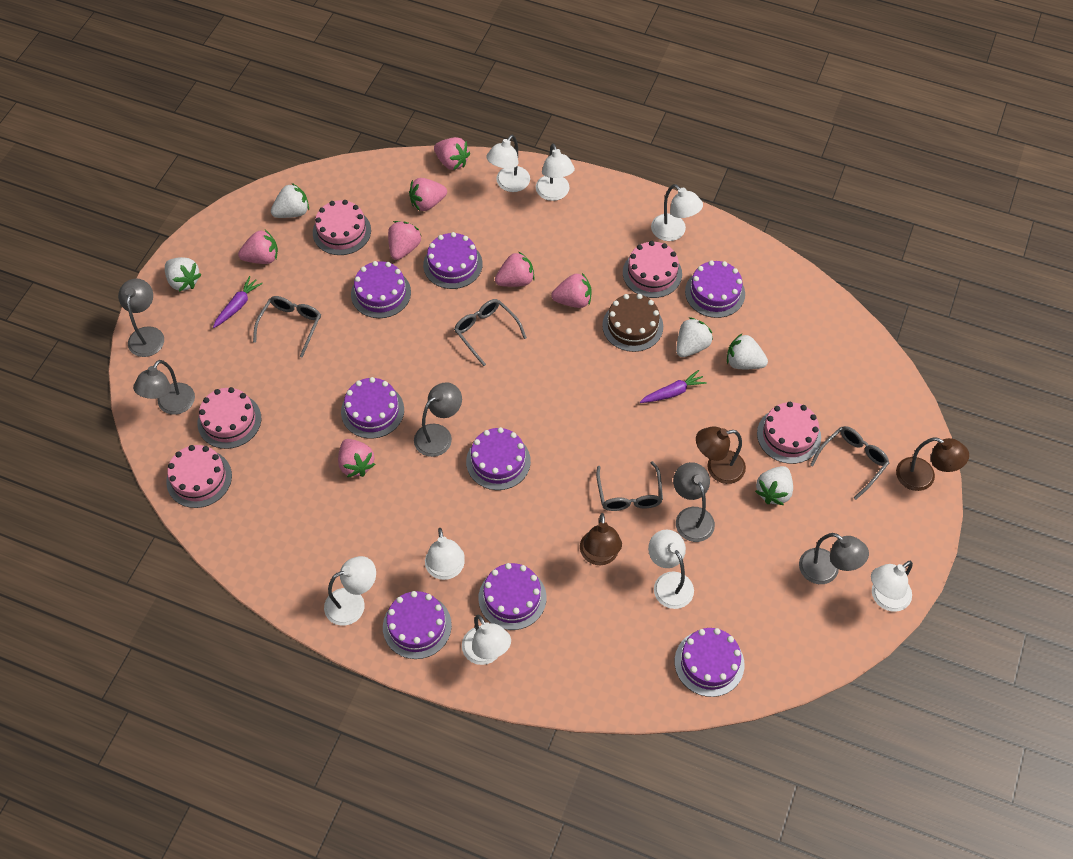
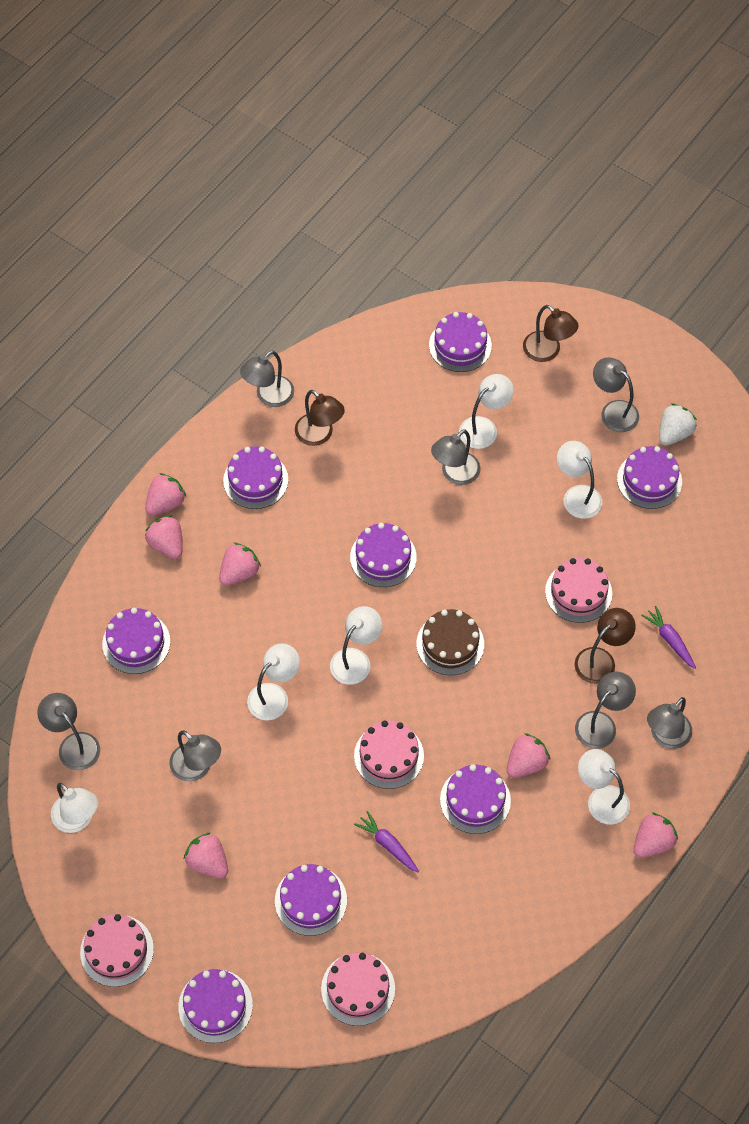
grey glasses: [253,296,321,358] [454,299,527,366] [596,461,663,511] [810,426,889,500] = 4 -> none = 0
grey lamp: [118,279,164,357] [133,360,195,415] [414,382,462,457] [673,462,715,542] [799,533,869,584] = 5 -> [37,693,100,770] [169,730,221,782] [240,350,294,407] [431,429,481,485] [575,672,636,749] [593,357,639,432] [647,697,692,749] = 7
pink cake: [166,445,232,508] [198,387,261,449] [313,200,371,255] [623,241,682,298] [757,402,821,464] = 5 -> [80,914,154,987] [321,952,395,1026] [354,720,424,789] [545,558,612,623] = 4
pink strawberry: [238,230,278,264] [338,439,375,477] [388,221,422,260] [409,178,447,211] [434,137,470,170] [495,251,535,287] [551,273,592,308] = 7 -> [145,473,186,516] [145,515,183,559] [184,832,228,878] [219,543,261,586] [506,733,550,778] [634,813,678,858] = 6
white lamp: [324,556,376,626] [425,528,465,580] [462,615,511,665] [486,135,530,192] [536,143,575,201] [648,530,694,609] [651,184,703,241] [871,561,913,612] = 8 -> [51,783,98,833] [247,643,300,720] [330,606,382,685] [459,374,514,449] [557,441,602,519] [578,749,630,825] = 6
white strawberry: [165,257,202,292] [271,183,309,218] [676,317,713,357] [727,334,768,369] [755,466,793,505] = 5 -> [659,404,697,446] = 1

